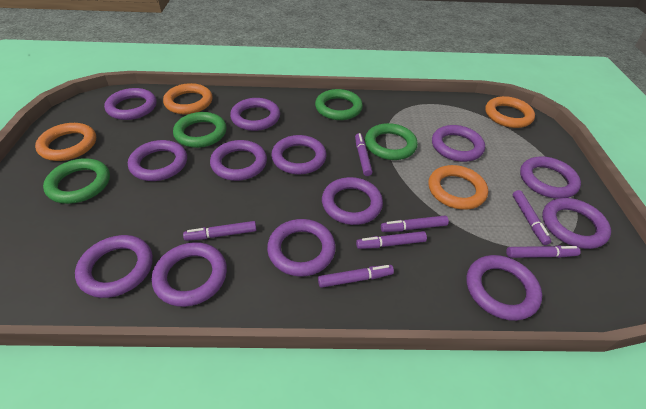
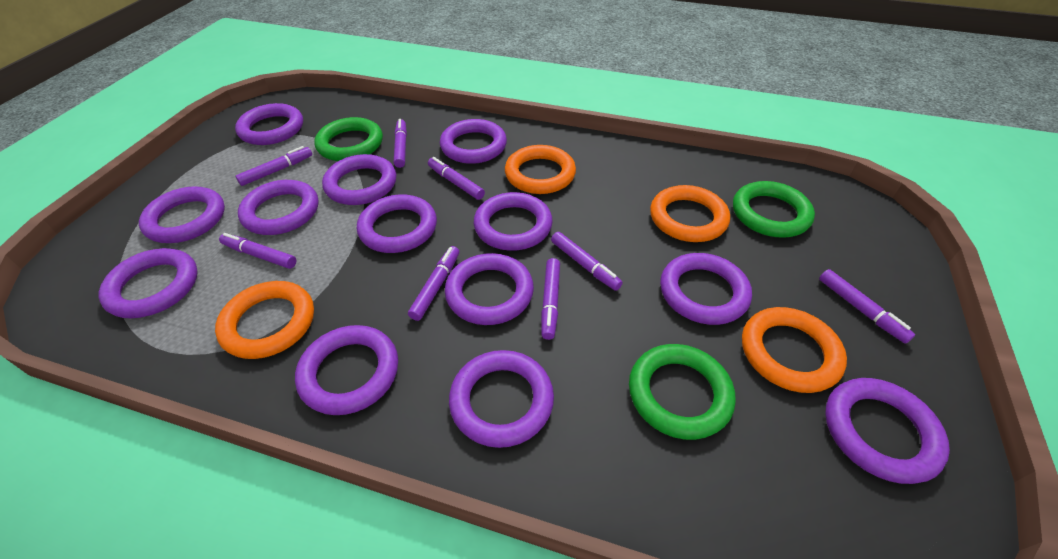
green ring: [43,158,110,204] [173,112,227,148] [315,89,363,120] [365,123,418,160] = 4 -> [314,117,383,161] [629,344,736,440] [733,181,815,238] = 3
purple marker: [183,221,256,241] [318,265,394,288] [355,133,373,176] [356,231,427,249] [381,216,449,232] [506,245,581,258] [513,190,552,245] = 7 -> [219,233,296,269] [236,146,312,186] [394,119,407,168] [408,246,459,321] [428,157,485,200] [541,258,560,340] [551,232,623,291] [819,269,915,343] = 8

